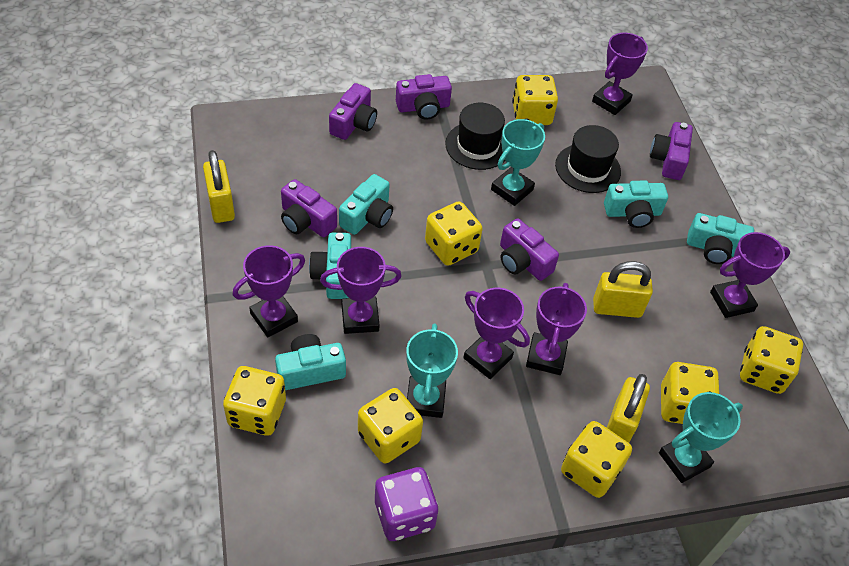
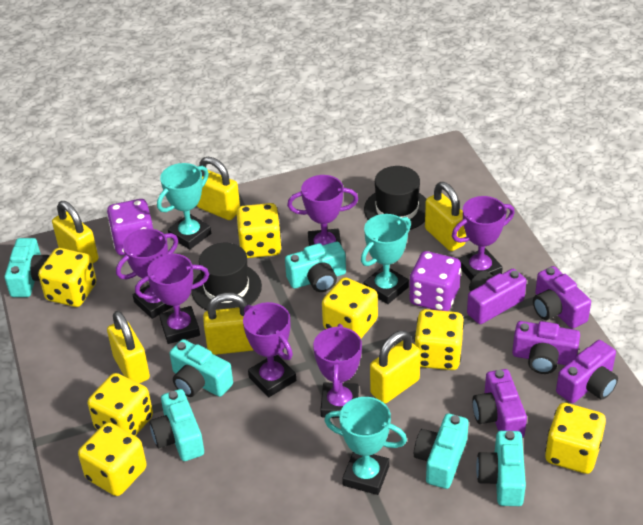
purple dice: [375,467,438,541] = 1 -> [107,199,153,255] [409,251,461,311] = 2
turquoise camera: [275,334,346,390] [309,233,351,299] [339,174,393,235] [604,181,668,228] [687,213,754,264] = 5 -> [4,238,50,297] [150,389,204,461] [170,339,233,397] [285,242,346,292] [414,413,469,489] [476,431,526,506] = 6
yellow padlock: [203,150,235,223] [593,261,653,318] [607,374,650,443] = 3 -> [52,201,98,263] [107,311,150,383] [197,157,240,220] [203,293,253,355] [370,330,421,404] [425,182,466,251] = 6

